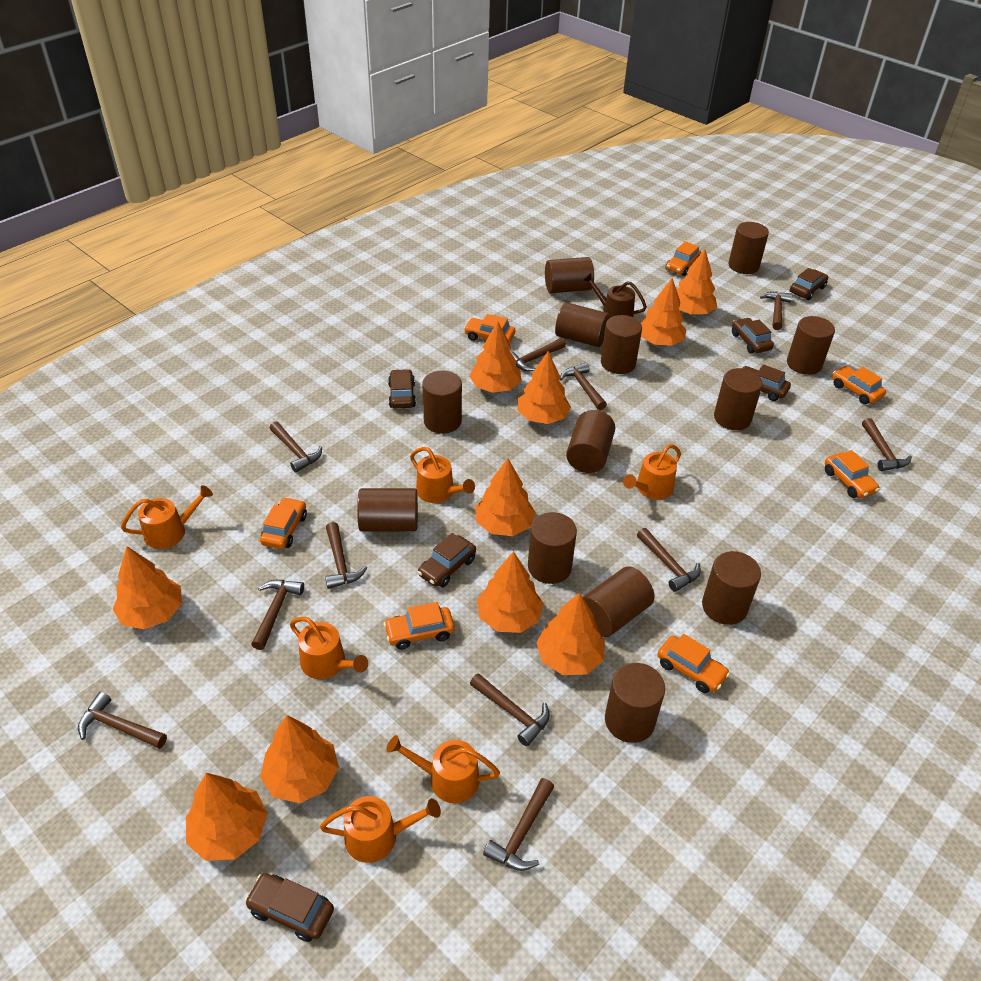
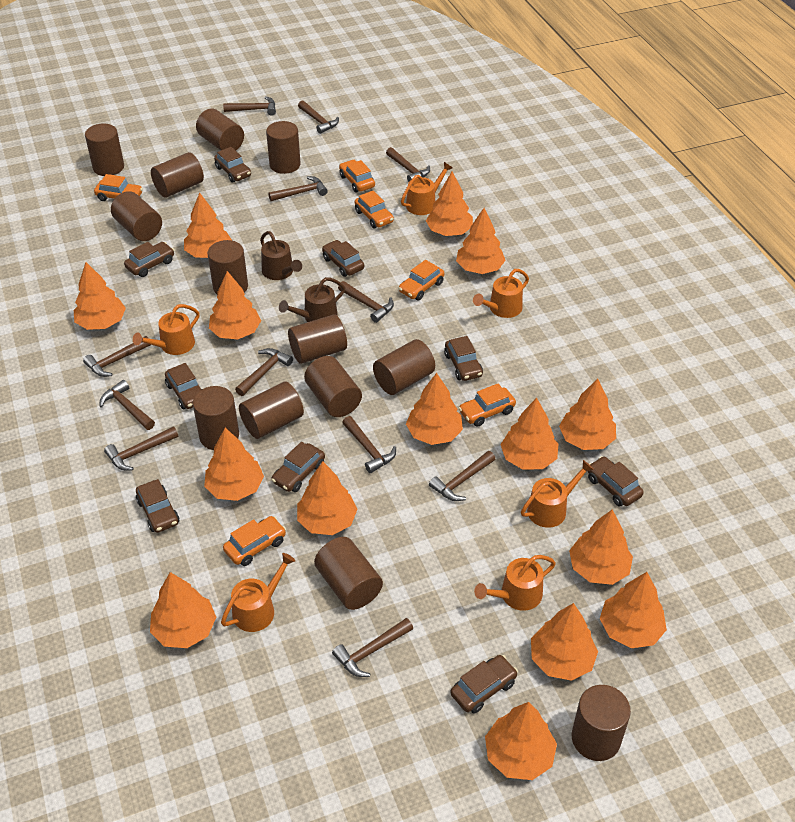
brown car: [244,873,334,942] [388,369,416,408] [417,533,476,587] [732,318,774,353] [741,364,791,401] [790,268,828,300] = 6 -> [124,242,174,277] [136,479,179,533] [165,363,202,409] [214,147,251,183] [271,442,325,492] [322,240,364,277] [444,336,483,381] [450,655,518,714] [588,456,644,507] = 9
brown hammer: [78,692,167,749] [251,580,304,650] [269,421,322,472] [325,522,367,589] [470,673,550,746] [483,778,554,871] [510,338,566,371] [560,362,607,410] [637,528,701,592] [760,292,793,330] [862,418,912,471] = 11 -> [83,336,151,377] [100,380,155,430] [104,427,178,471] [223,96,276,116] [235,348,293,396] [268,176,328,201] [298,100,339,134] [332,618,413,677] [338,281,394,323] [342,416,396,473] [386,147,430,182] [429,451,495,501] = 12
brown watering can: [583,273,647,319] = 1 -> [260,231,302,280] [279,277,345,322] = 2
orange car: [260,497,307,549] [384,602,455,650] [464,314,515,343] [657,634,730,693] [666,241,701,276] [825,450,880,498] [832,366,886,404] = 7 -> [94,174,143,201] [223,516,286,566] [339,160,375,193] [355,191,394,228] [398,260,444,300] [459,383,516,427] = 6
orange tree: [113,546,182,629] [186,773,268,861] [260,715,339,803] [469,321,521,393] [475,458,536,536] [477,551,543,633] [517,351,571,424] [536,593,605,675] [641,278,686,346] [677,249,717,315] = 10 -> [74,262,126,330] [150,572,216,648] [184,192,232,258] [204,428,264,501] [209,271,261,340] [297,461,358,535] [406,373,463,445] [426,172,473,236] [456,208,506,274] [485,702,557,780] [500,398,558,470] [531,603,598,681] [559,379,616,450] [569,510,633,585] [600,572,667,648] = 15

